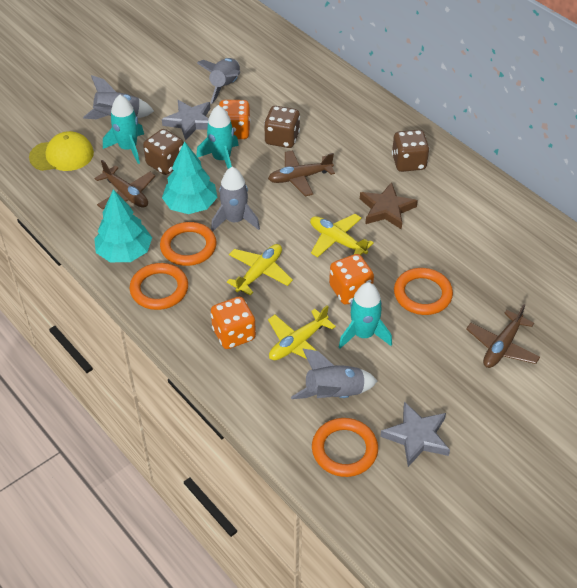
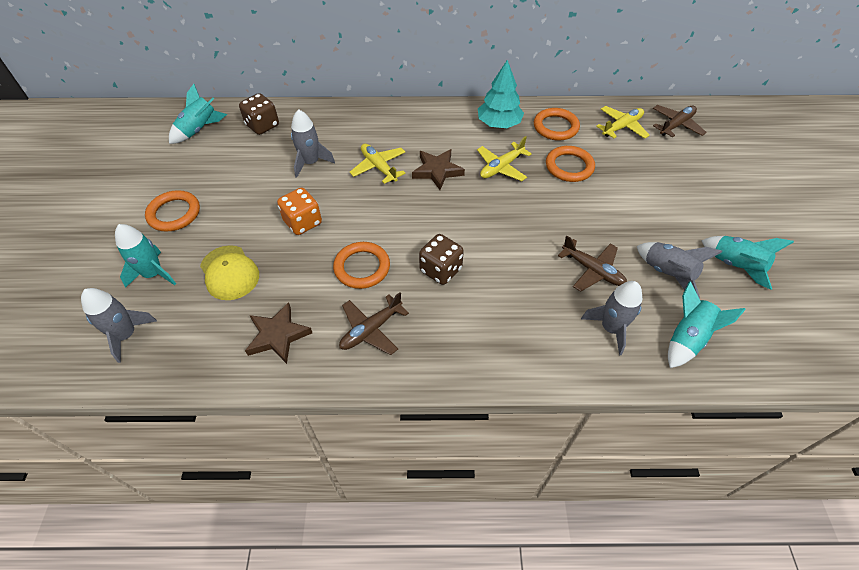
brown dice: [143,129,184,175] [264,106,300,148] [392,130,430,172] = 3 -> [239,93,279,135] [419,234,464,285] = 2
brown star: [360,182,418,230] = 1 -> [245,302,312,364] [412,149,465,190] = 2
grey star: [162,100,210,141] [380,402,450,467] = 2 -> none = 0
orange dice: [211,297,256,349] [219,100,251,139] [329,254,374,305] = 3 -> [277,188,322,235] = 1
turquoise rocket: [103,95,144,164] [196,105,239,169] [339,282,392,348] = 3 -> [115,224,176,288] [169,84,227,144] [668,281,746,368] [701,236,794,290] = 4
turquoise tree: [94,189,152,262] [162,141,218,214] = 2 -> [478,60,524,128] = 1

